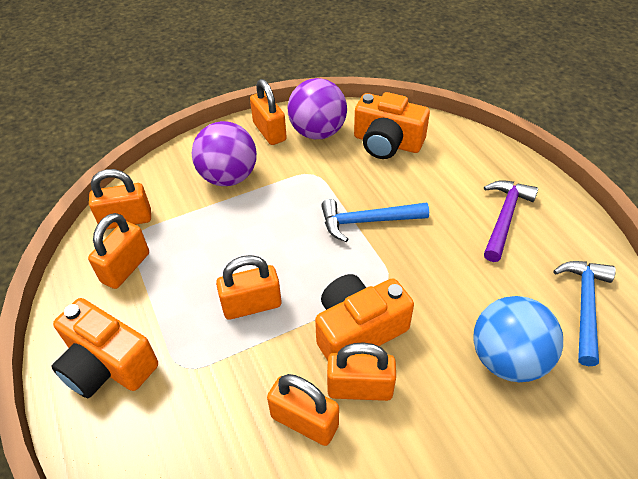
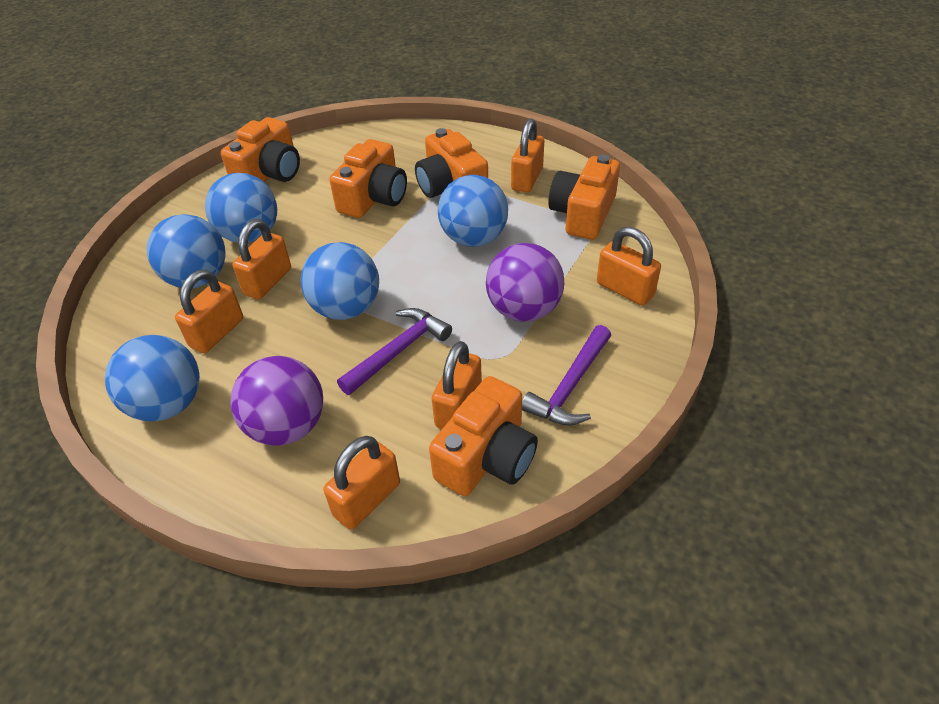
blue ball: [473,296,563,382] = 1 -> [105,335,200,421] [147,214,226,288] [205,173,277,243] [301,242,379,320] [438,175,508,247] = 5
blue hammer: [321,199,429,242] [553,261,616,366] = 2 -> none = 0
orange camera: [51,298,158,398] [315,274,414,361] [354,92,430,159] = 3 -> [221,117,300,182] [329,139,407,218] [415,128,488,198] [429,376,538,496] [548,155,620,240] = 5
purple hammer: [484,180,538,262] = 1 -> [337,308,452,395] [522,325,611,426] = 2

